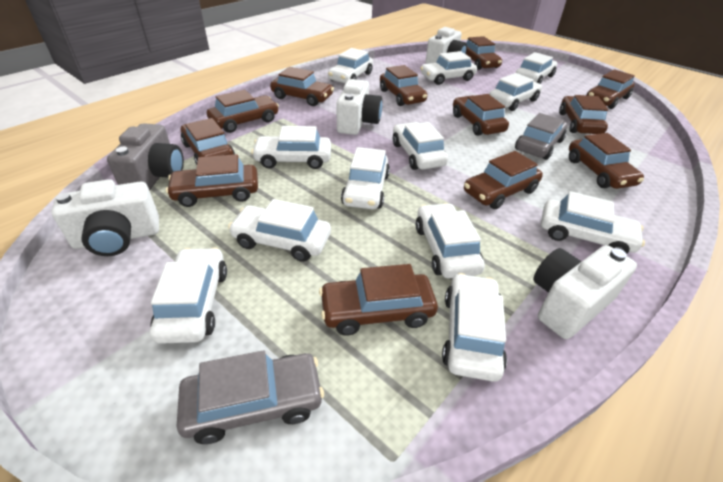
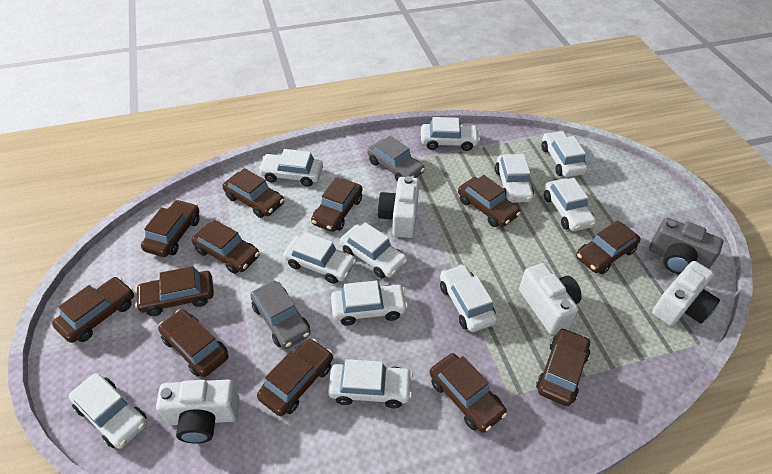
white car: [150,247,227,344] [228,199,331,262] [251,126,331,169] [328,48,373,83] [341,147,390,209] [393,122,448,170] [416,203,485,279] [420,51,477,85] [442,273,507,382] [489,73,542,111] [515,52,557,84] [541,191,645,254] = 12 -> [69,373,147,449] [258,149,323,187] [283,232,356,284] [328,359,413,408] [331,280,408,326] [340,222,408,278] [421,117,480,151] [440,264,498,332] [495,154,534,203] [542,131,588,177] [544,178,596,231] = 11

